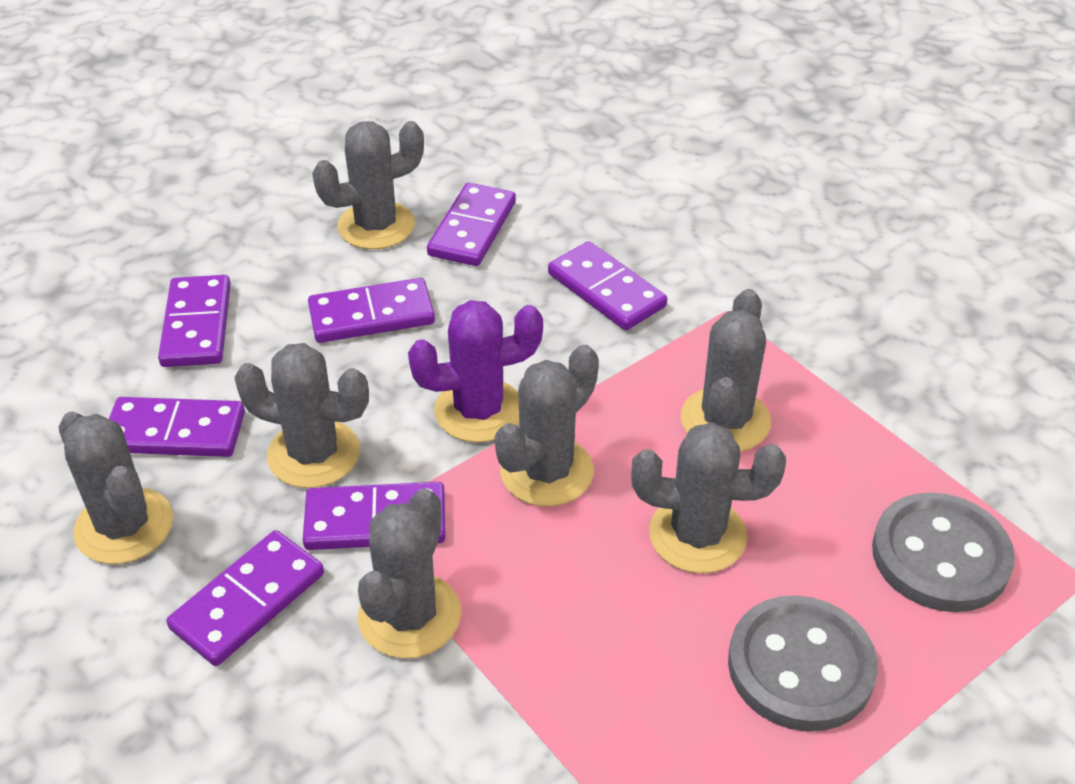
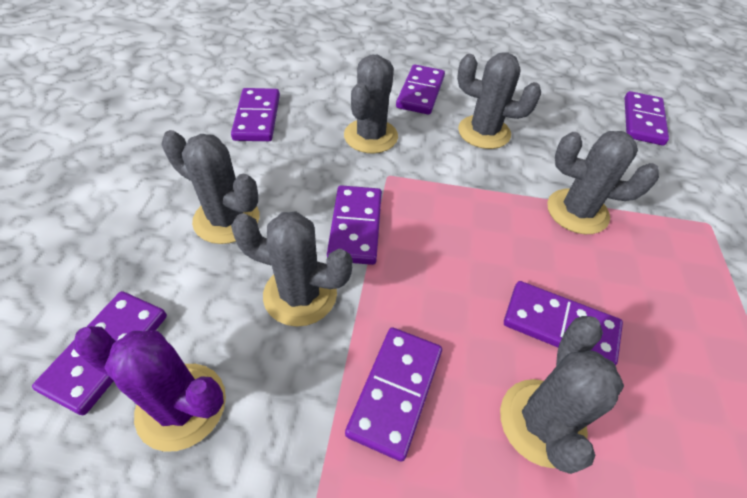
grey button: [728,595,878,732] [872,492,1015,612] = 2 -> none = 0
grey cactus: [58,412,173,564] [234,343,369,488] [312,121,424,249] [358,488,461,659] [495,345,599,507] [631,422,786,573] [680,289,771,452] = 7 -> [161,130,259,244] [231,212,353,327] [344,54,398,153] [457,52,541,149] [500,316,624,474] [547,131,659,234] = 6

